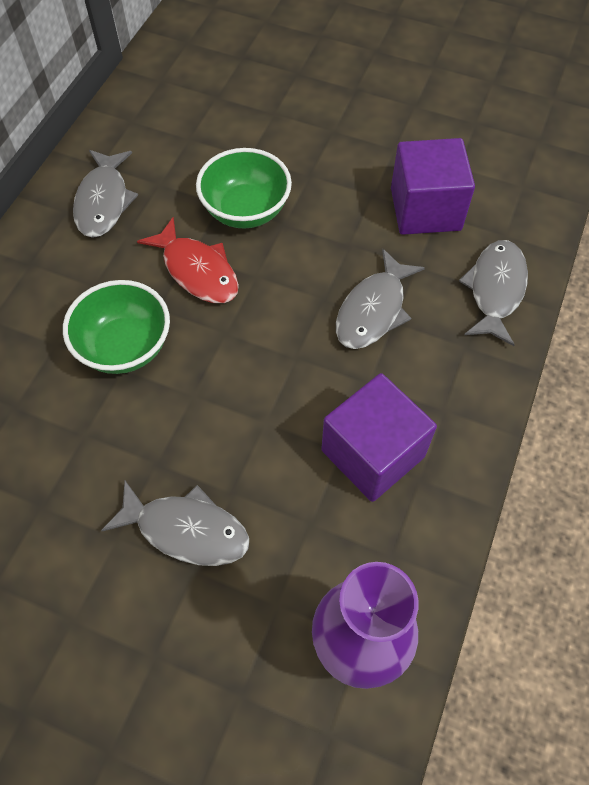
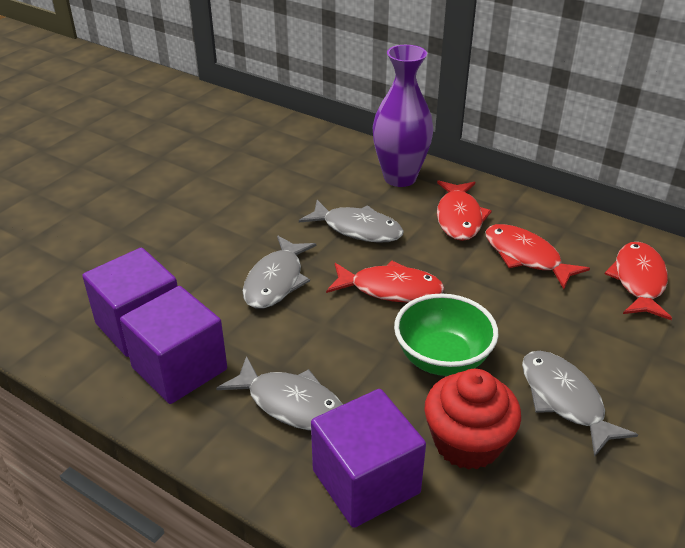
green bowl: [63,280,170,374] [196,148,292,229] = 2 -> [394,294,498,376] = 1
purple cube: [321,373,437,502] [391,138,475,235] = 2 -> [82,248,178,357] [120,286,227,404] [311,389,426,528] = 3
red cupcake: none = 0 -> [424,369,521,470] = 1
red fish: [137,217,239,303] = 1 -> [326,261,444,303] [437,180,492,241] [485,224,590,289] [605,242,672,320] = 4

